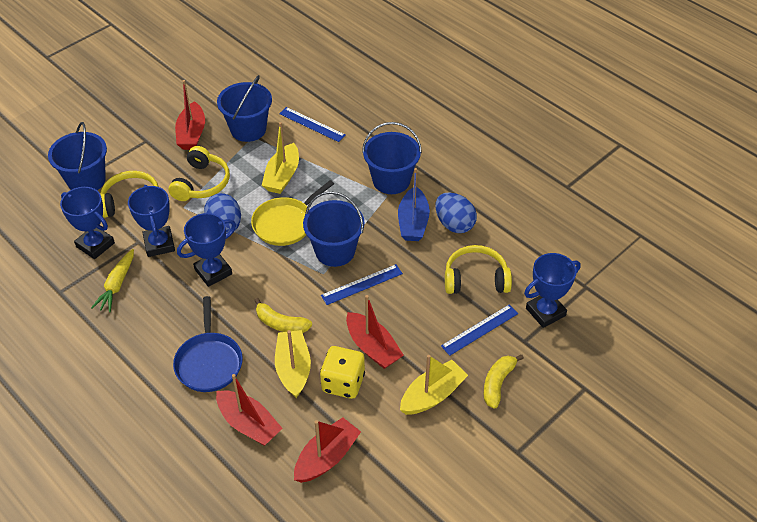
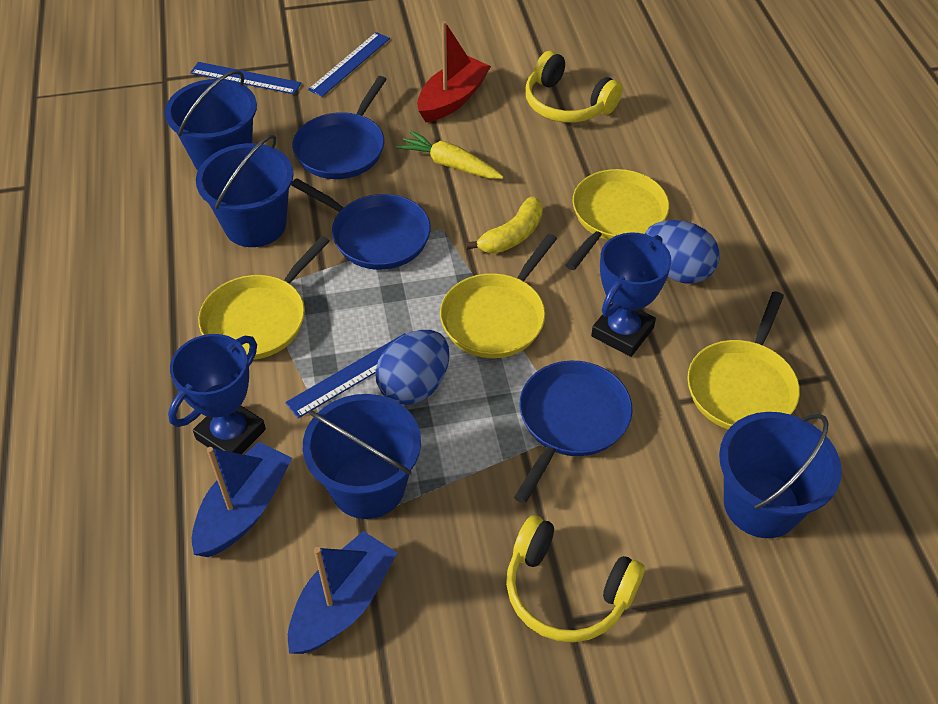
blue boat: [398,168,430,241] = 1 -> [192,442,292,557] [288,531,397,654] = 2
blue pan: [173,296,243,392] = 1 -> [291,178,431,270] [292,76,387,179] [514,360,633,504] = 3
blue trophy: [60,187,115,259] [128,185,175,257] [177,213,236,287] [524,253,581,328] = 4 -> [168,334,266,454] [591,232,672,357] = 2
red boat: [175,80,205,150] [216,374,283,446] [294,417,361,483] [346,295,404,369] = 4 -> [417,21,491,122] = 1
yellow banana: [254,298,312,333] [484,355,524,409] = 2 -> [466,196,543,253] = 1
yellow boat: [262,122,299,194] [275,330,311,398] [400,355,468,415] = 3 -> none = 0
yellow dice: [320,346,365,399] = 1 -> none = 0
yellow headphones: [100,171,159,218] [168,146,230,201] [445,245,512,294] = 3 -> [506,515,645,642] [525,51,623,123] = 2
yellow pan: [251,180,334,246] = 1 -> [198,236,330,360] [440,234,557,358] [565,169,669,270] [687,291,800,429] = 4

